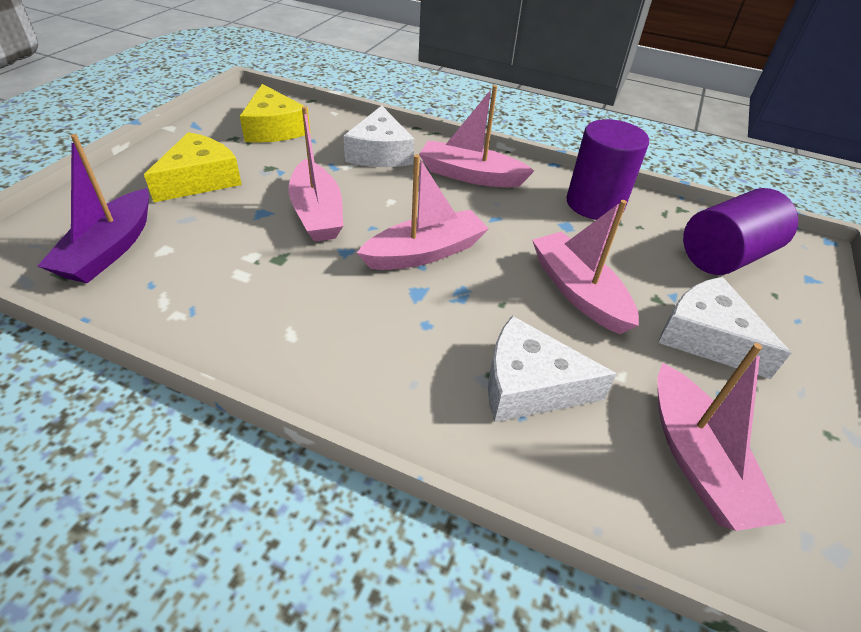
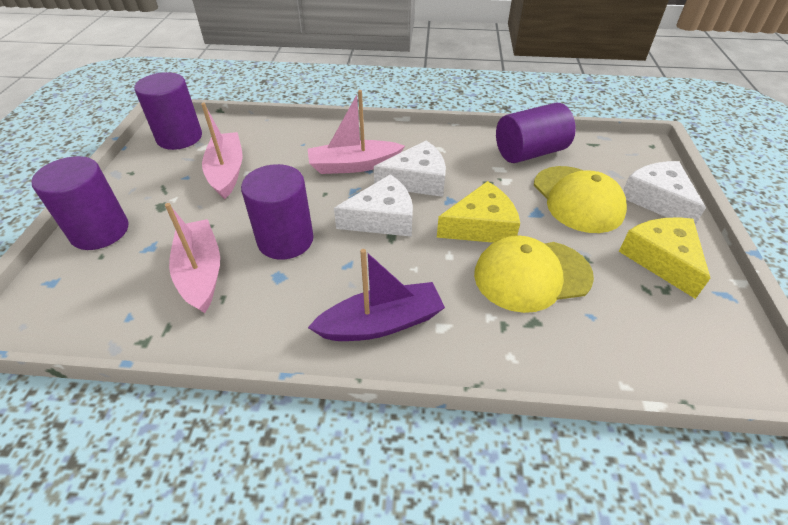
pink boat: [288,106,343,242] [357,154,489,270] [419,85,534,187] [532,200,639,334] [658,343,786,531] = 5 -> [165,203,220,313] [201,103,243,199] [308,90,405,174] = 3
purple cylinder: [567,119,649,220] [683,188,798,275] = 2 -> [31,156,129,250] [134,72,202,150] [241,164,313,260] [496,103,576,163] = 4
yellow cap: none = 0 -> [474,236,594,313] [534,166,627,233] = 2

